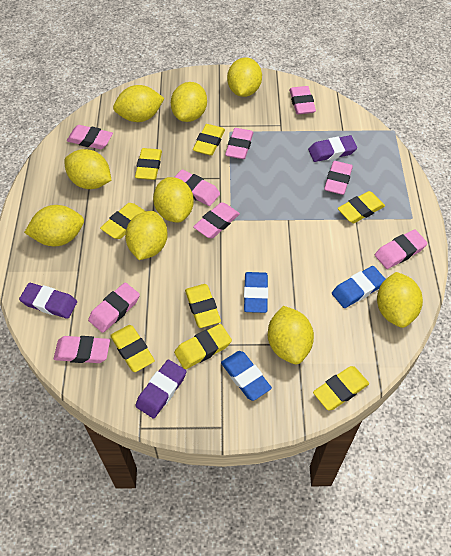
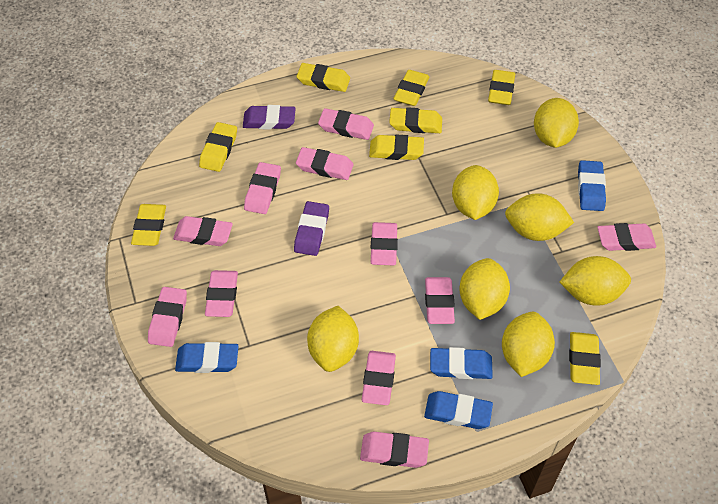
blue eraser: [221,351,272,401] [244,272,268,313] [332,266,385,308] = 3 -> [175,342,238,373] [424,391,493,429] [430,347,493,379] [578,160,606,211] = 4
pink eraser: [54,336,110,363] [67,125,113,149] [88,283,140,333] [175,169,220,206] [193,202,240,238] [225,128,253,159] [289,86,316,114] [324,161,353,195] [375,229,428,269] = 9 -> [148,287,187,347] [173,216,233,246] [205,270,238,317] [244,162,281,214] [296,147,353,180] [318,108,374,140] [360,432,429,468] [362,351,396,405] [371,222,398,266] [425,277,455,324] [597,223,656,251] = 11
purple eraser: [19,283,77,319] [135,360,186,419] [308,135,357,162] = 3 -> [243,105,296,129] [294,201,329,256] = 2
yellow lemon: [24,205,84,246] [64,149,111,189] [113,85,164,122] [125,211,168,260] [153,177,194,223] [171,82,207,122] [227,58,262,97] [268,306,314,364] [377,272,423,328] = 9 -> [307,306,359,372] [452,165,499,220] [459,258,510,320] [502,312,555,377] [505,193,574,241] [534,98,579,148] [560,256,631,306] = 7

